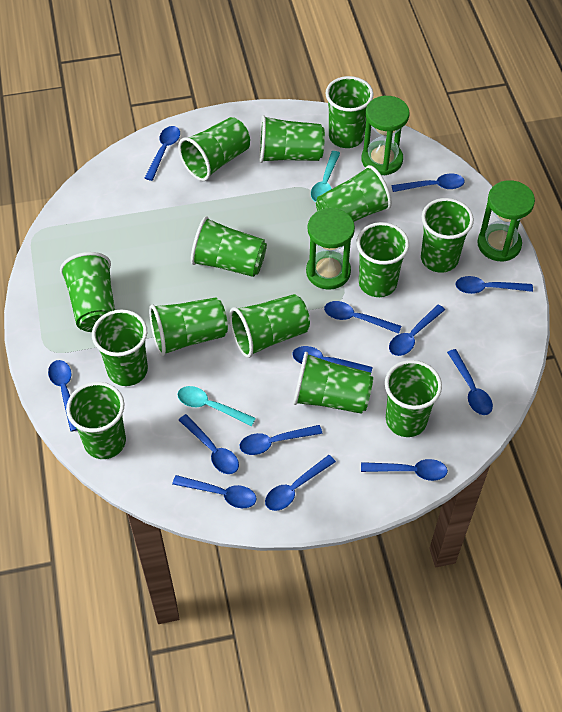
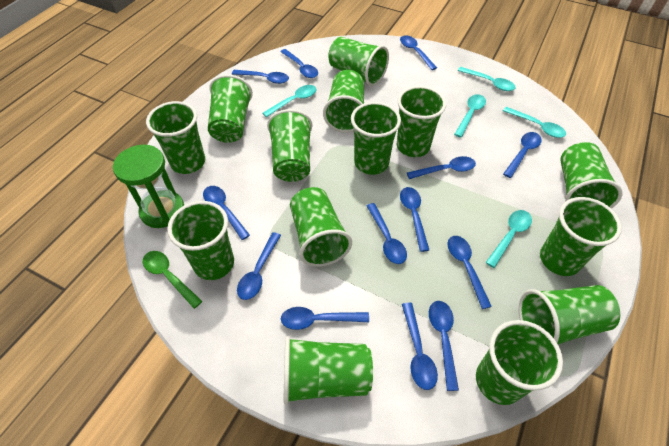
green hourglass: [306,208,355,290] [361,96,409,175] [477,180,535,262] = 3 -> [113,145,184,228] = 1
green spoon: none = 0 -> [143,251,202,309] = 1
turquoise spoon: [177,386,256,426] [311,151,340,202] = 2 -> [263,85,316,117] [454,94,486,138] [458,67,516,91] [485,210,532,268] [503,107,566,138] = 5

